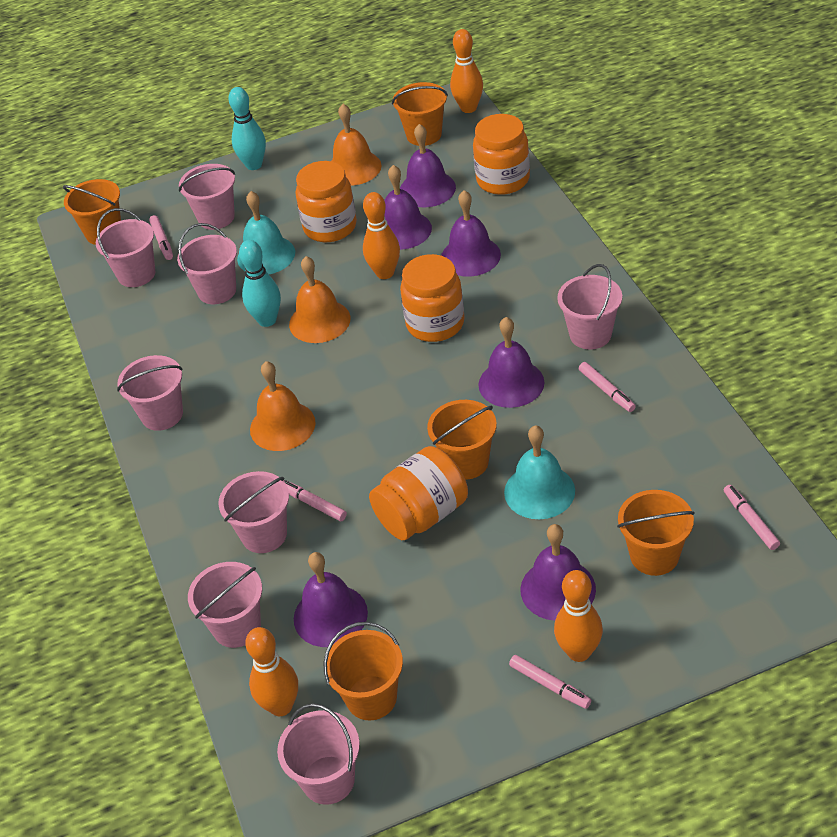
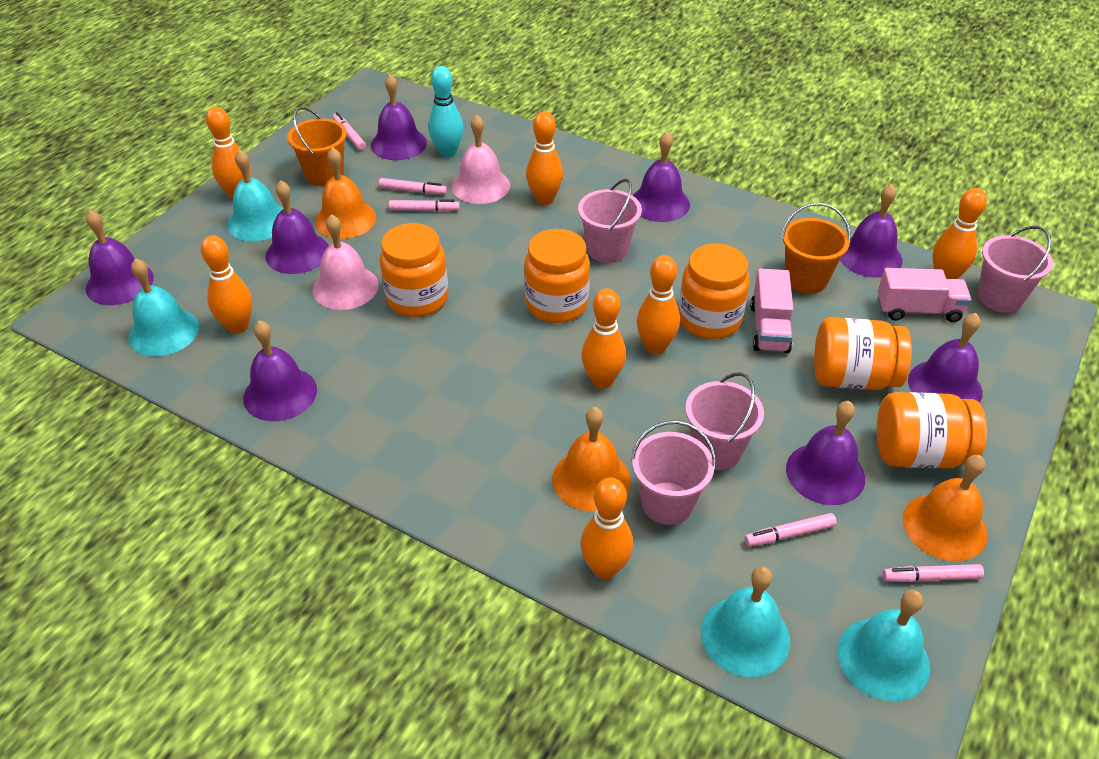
orange bowling pin: [245,627,298,716] [363,192,400,279] [450,29,483,113] [554,570,603,662] = 4 -> [201,235,252,334] [206,107,251,200] [526,111,563,205] [580,477,633,579] [581,289,626,389] [637,255,680,354] [933,188,987,279] = 7
orange bucket: [63,179,121,245] [323,622,403,720] [392,82,448,146] [427,400,497,479] [617,490,695,576] = 5 -> [287,107,347,186] [781,203,851,294] = 2
orange jar: [296,161,357,242] [369,446,468,540] [400,254,465,342] [473,114,530,195] = 4 -> [380,223,448,317] [524,229,590,323] [678,244,750,339] [814,317,912,390] [877,392,987,468] = 5
pink bell: none = 0 -> [312,214,379,310] [452,115,510,204] = 2
pink bucket: [96,208,155,287] [117,355,183,431] [177,223,237,304] [179,164,235,230] [188,562,262,648] [218,471,289,553] [277,703,360,805] [557,264,622,349] = 8 -> [578,179,642,263] [631,420,716,525] [685,372,764,470] [977,226,1053,313] = 4
pink truck: none = 0 -> [750,268,793,353] [878,268,972,322] = 2
purple bell: [294,552,368,647] [384,165,432,250] [400,124,456,207] [441,190,501,277] [478,317,545,408] [520,524,596,621] = 6 -> [86,210,154,305] [243,320,317,421] [265,180,329,274] [371,74,427,160] [632,132,690,222] [786,401,865,505] [840,184,903,278] [908,313,983,403] = 8
turquoise bell: [237,191,295,274] [504,425,575,519] = 2 -> [128,258,199,356] [227,150,283,241] [701,566,790,677] [838,590,930,702] = 4
turquoise bowling pin: [228,87,266,170] [239,240,281,327] = 2 -> [428,66,463,158] = 1

